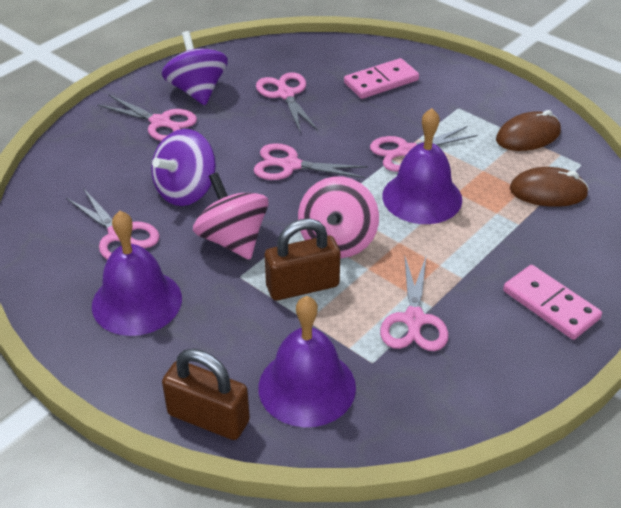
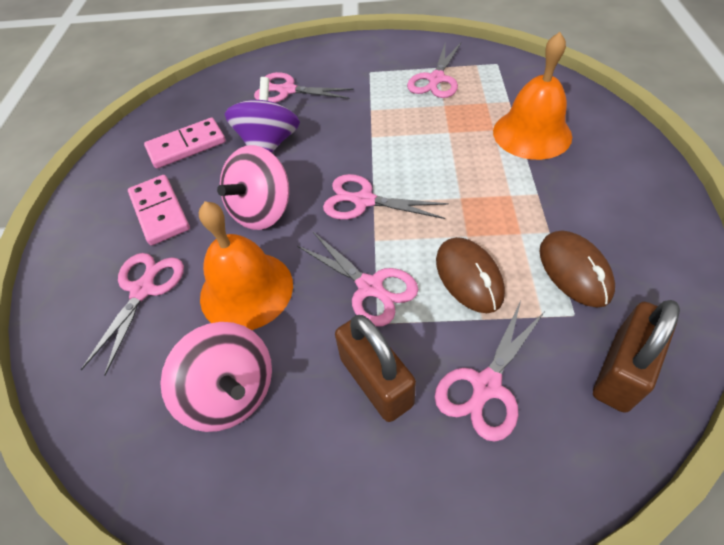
orange bell: none = 0 -> [199,201,293,330] [493,32,572,160] = 2
purple bell: [92,211,182,336] [258,296,356,427] [382,108,462,224] = 3 -> none = 0
purple spinning top: [151,129,216,206] [162,31,228,105] = 2 -> [225,77,300,153] = 1

